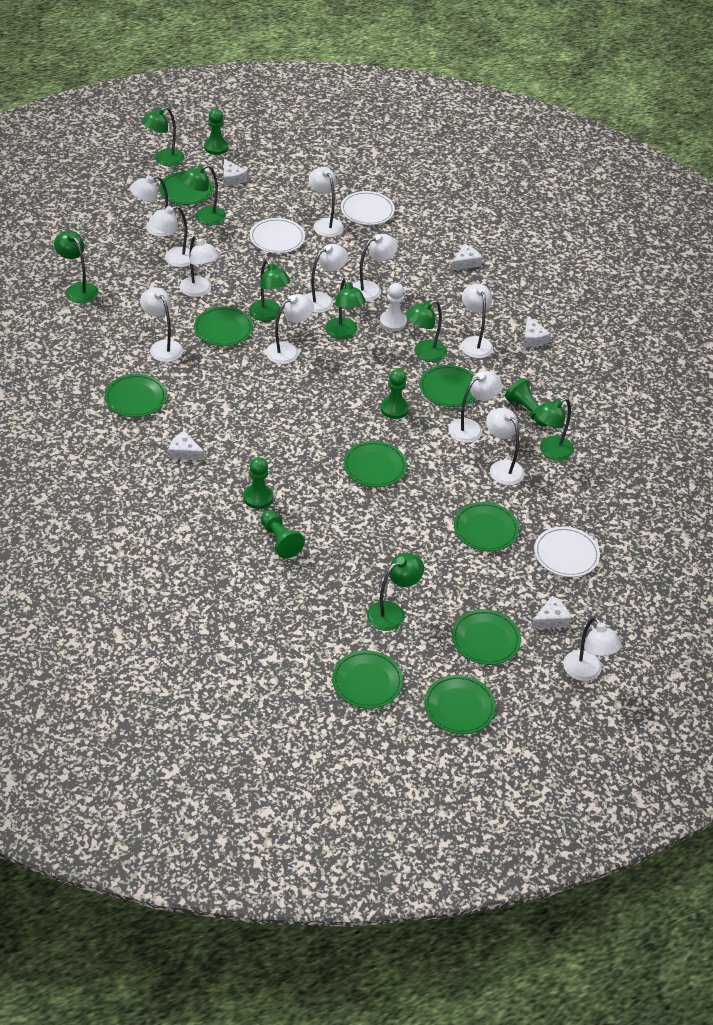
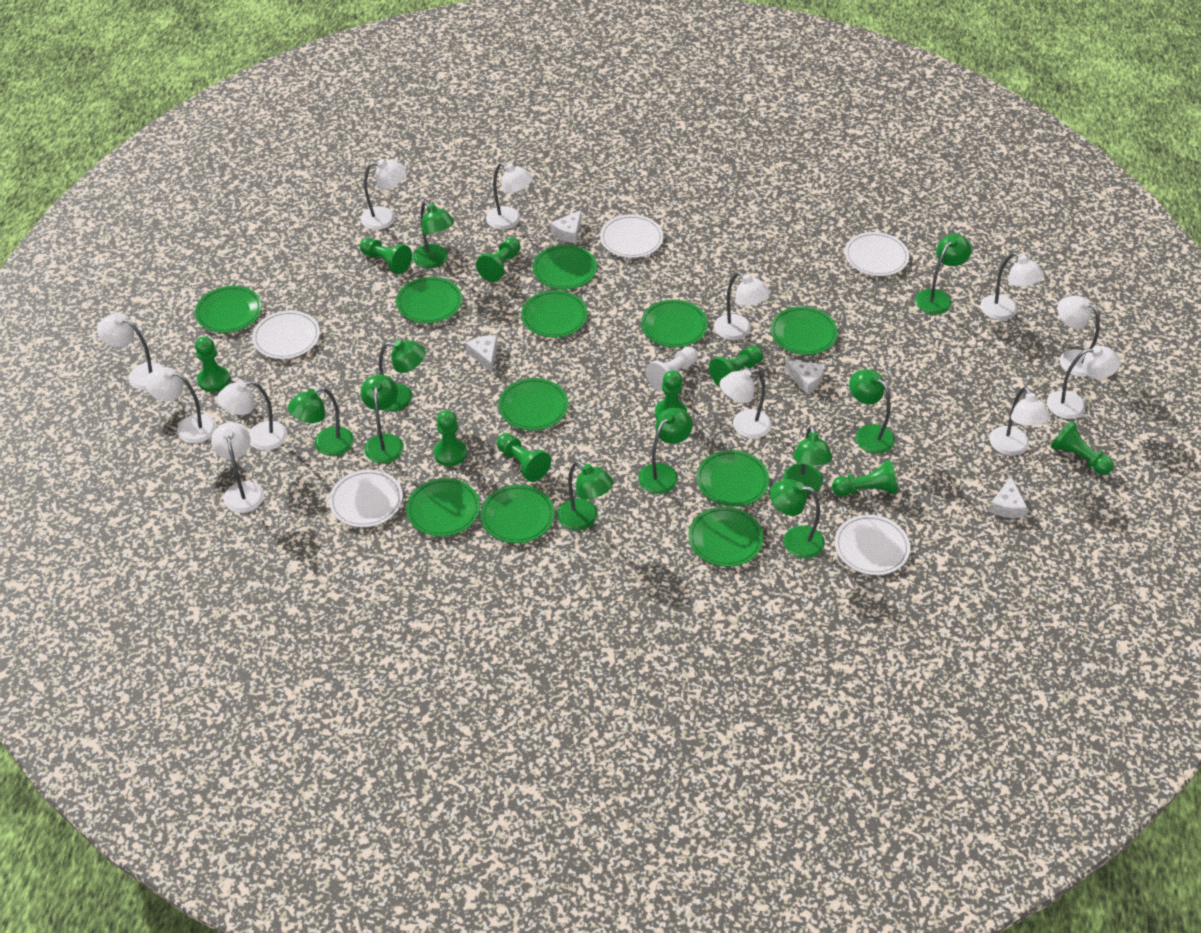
green lamp: [54,231,99,303] [141,107,184,166] [181,165,226,225] [249,260,290,321] [325,278,366,339] [367,553,424,631] [406,300,447,362] [534,398,574,461] = 8 -> [288,387,354,456] [360,374,404,464] [379,340,426,412] [413,201,454,268] [557,461,613,531] [638,408,693,494] [770,479,825,559] [783,425,832,494] [849,369,895,454] [915,234,971,315] = 10
green pawn: [204,109,228,155] [243,457,273,509] [261,510,305,559] [380,369,409,419] [505,378,547,427] = 5 -> [195,337,230,392] [360,238,412,274] [434,410,467,466] [476,238,520,282] [497,433,551,482] [655,370,687,419] [709,346,763,386] [832,460,897,496] [1051,421,1114,475] = 9
green plate: [105,374,167,417] [159,171,213,205] [194,306,253,346] [332,650,403,709] [344,441,407,487] [420,365,476,407] [424,675,496,734] [452,609,521,665] [454,502,519,552] = 9 -> [195,286,262,333] [396,277,462,323] [406,478,480,537] [480,485,555,543] [499,378,568,430] [521,290,588,338] [533,245,597,289] [641,300,708,347] [688,507,763,567] [696,450,769,507] [771,307,838,355] = 11
white cheese: [168,431,205,461] [224,159,247,186] [451,244,483,271] [523,316,551,347] [531,596,571,629] = 5 -> [466,335,498,372] [551,210,581,243] [784,360,825,394] [989,477,1027,518] = 4
white plate: [250,218,305,253] [341,191,395,225] [534,527,600,577] = 3 -> [252,310,320,359] [329,470,403,527] [600,215,663,258] [835,515,910,575] [845,232,909,276] = 5

